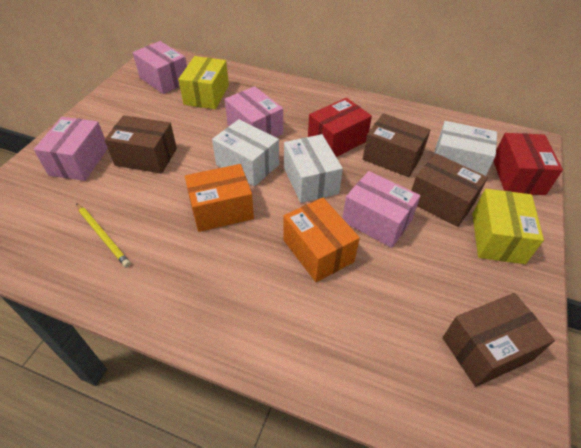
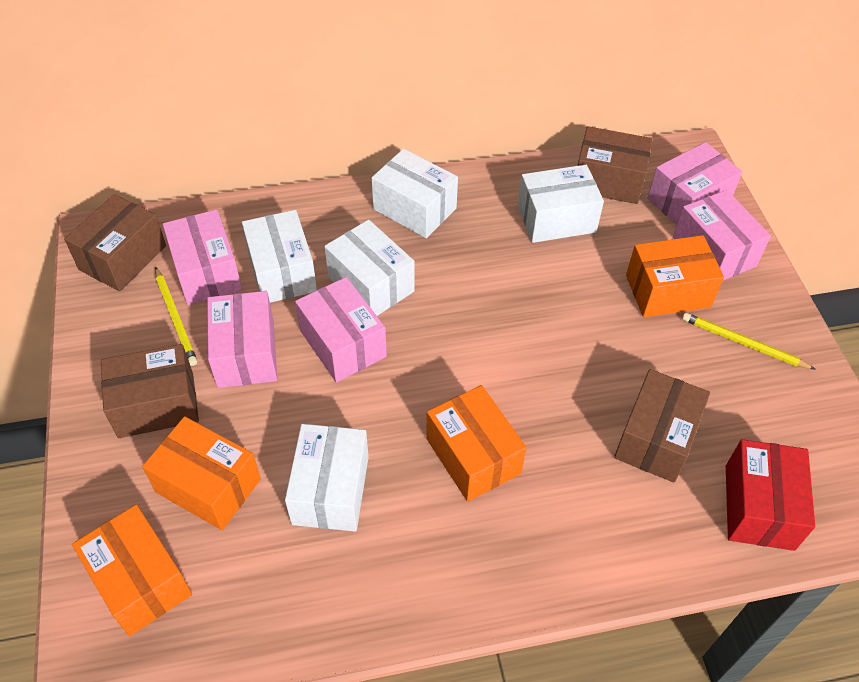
orange box: [185,164,254,232] [283,198,360,282] = 2 -> [72,504,192,636] [142,416,261,530] [426,385,527,502] [626,235,724,317] = 4
pink box: [34,117,108,181] [133,41,187,94] [225,86,283,137] [342,171,421,248] = 4 -> [163,209,242,305] [207,291,277,388] [295,277,387,382] [647,142,742,225] [673,190,771,280] = 5
red box: [308,98,372,157] [493,133,563,195] = 2 -> [726,439,815,551] = 1
white box: [212,119,279,186] [284,134,343,203] [434,121,497,176] = 3 -> [242,210,317,303] [285,424,369,532] [324,220,415,316] [372,149,458,238] [518,164,604,243] = 5
yellow box: [178,56,229,109] [472,189,544,264] = 2 -> none = 0
yellow pencil: [76,203,131,267] = 1 -> [155,267,197,366] [682,313,816,370] = 2

